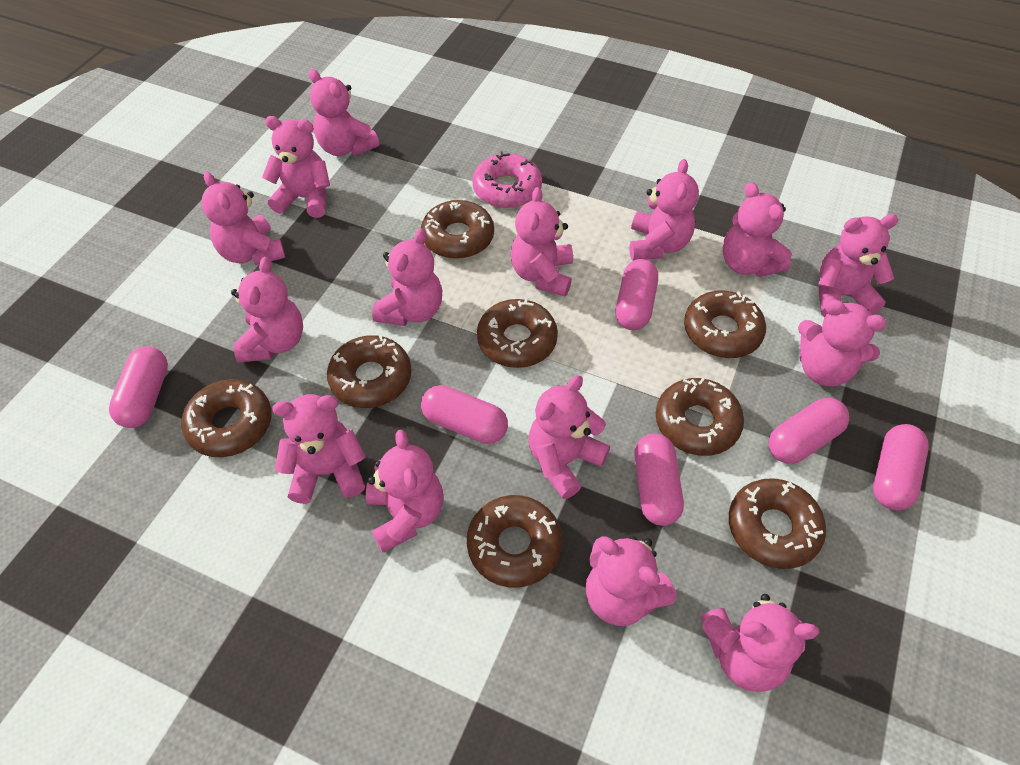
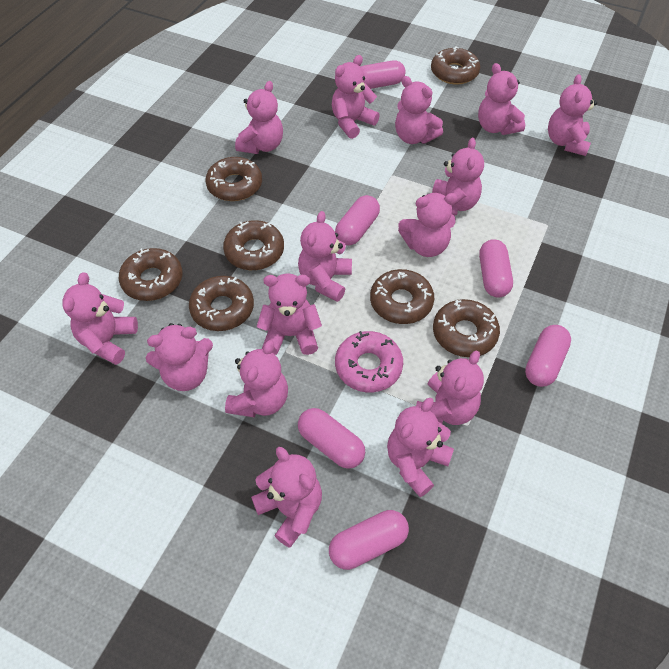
brown donut: [181,379,271,457] [327,335,412,408] [421,200,494,259] [467,495,563,588] [477,298,558,368] [656,378,744,456] [684,290,766,358] [729,478,826,569] = 8 -> [119,248,183,301] [189,276,254,331] [206,157,262,201] [223,220,284,270] [370,269,434,324] [431,46,480,85] [433,299,500,357] = 7

